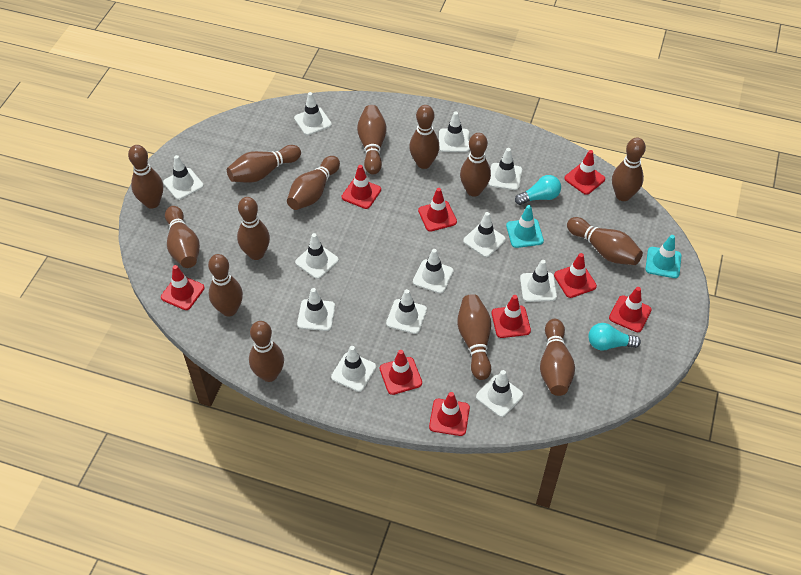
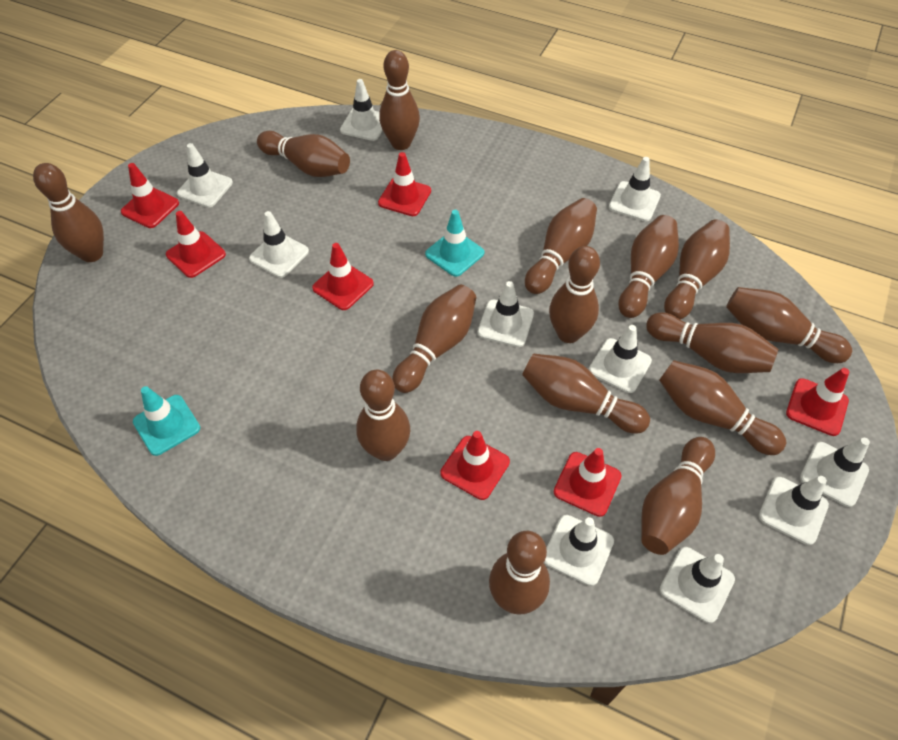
brown bowling pin: [128,145,163,209] [165,206,200,268] [208,254,243,316] [227,145,301,183] [237,197,270,260] [249,321,284,382] [287,156,340,210] [357,105,387,175] [409,105,440,169] [457,294,491,380] [460,133,491,197] [540,319,575,396] [567,217,643,265] [612,137,646,201] = 14 -> [33,163,104,262] [257,131,350,177] [356,370,410,461] [379,50,420,150] [392,285,476,393] [489,531,550,614] [522,353,650,433] [525,198,597,294] [549,246,600,343] [618,215,679,318] [641,437,715,555] [646,312,779,373] [659,360,786,455] [664,219,730,319] [726,287,852,363] = 15
red traffic cone: [161,265,205,310] [342,165,381,209] [380,350,422,395] [418,188,457,232] [429,392,470,436] [492,295,531,338] [554,253,597,298] [564,150,605,195] [609,287,652,332] = 9 -> [121,163,179,228] [166,211,226,278] [312,243,374,310] [378,152,431,216] [440,431,510,500] [553,448,622,517] [786,368,849,436] = 7
turquoise light bulb: [515,175,561,205] [588,323,641,351] = 2 -> none = 0
white traffic cone: [163,155,204,200] [294,92,332,135] [295,233,339,279] [297,288,335,331] [331,346,376,392] [386,289,427,334] [413,249,454,294] [439,111,470,152] [463,212,506,257] [476,370,523,417] [488,148,522,190] [520,260,557,302] = 12 -> [177,143,233,208] [249,211,309,278] [340,79,383,141] [477,281,534,347] [544,515,614,586] [589,325,652,393] [609,157,661,221] [660,547,735,623] [759,476,829,545] [800,438,870,507] = 10

